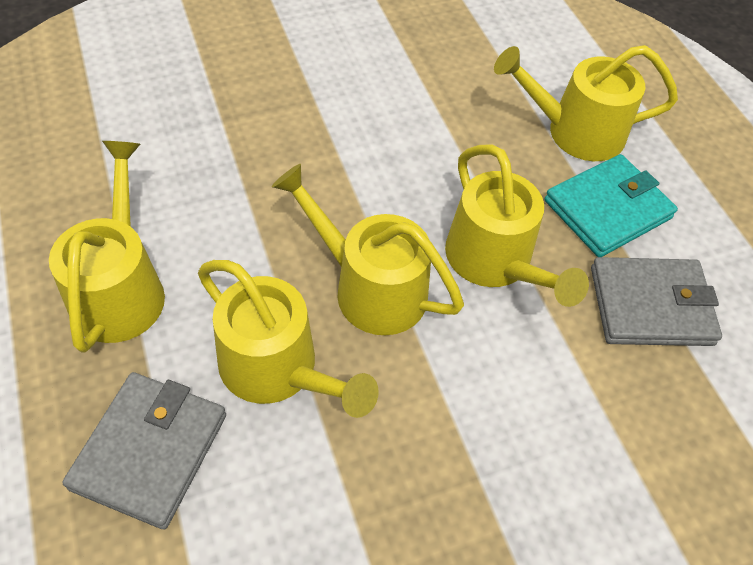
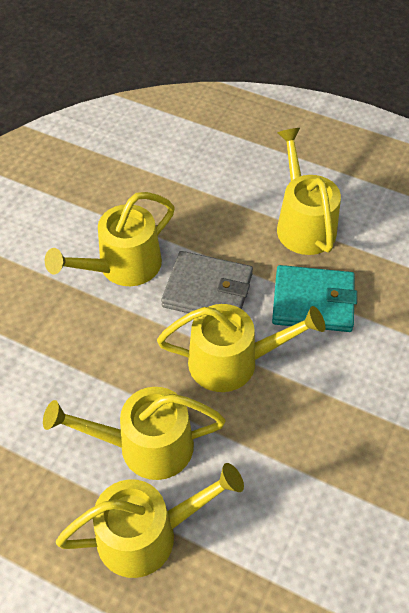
grey wallet: [62,372,226,529] [591,257,722,346] = 2 -> [161,251,253,313] = 1

